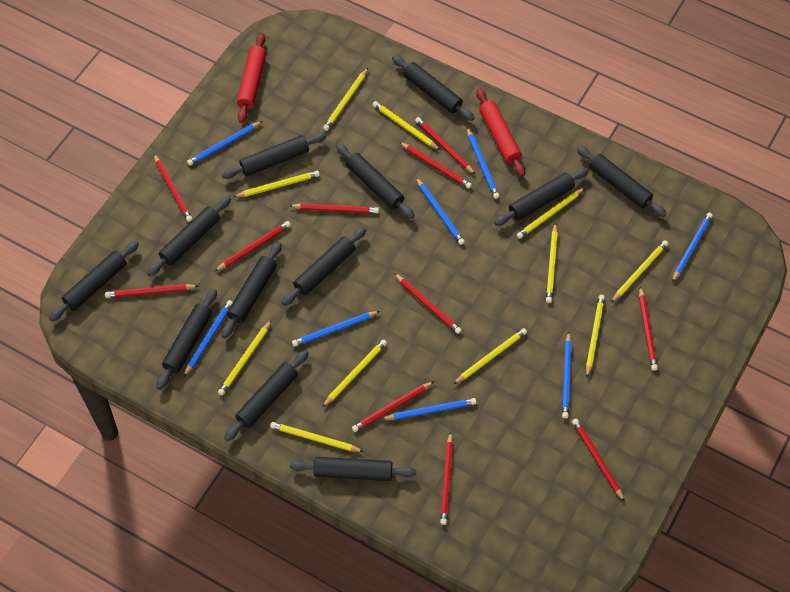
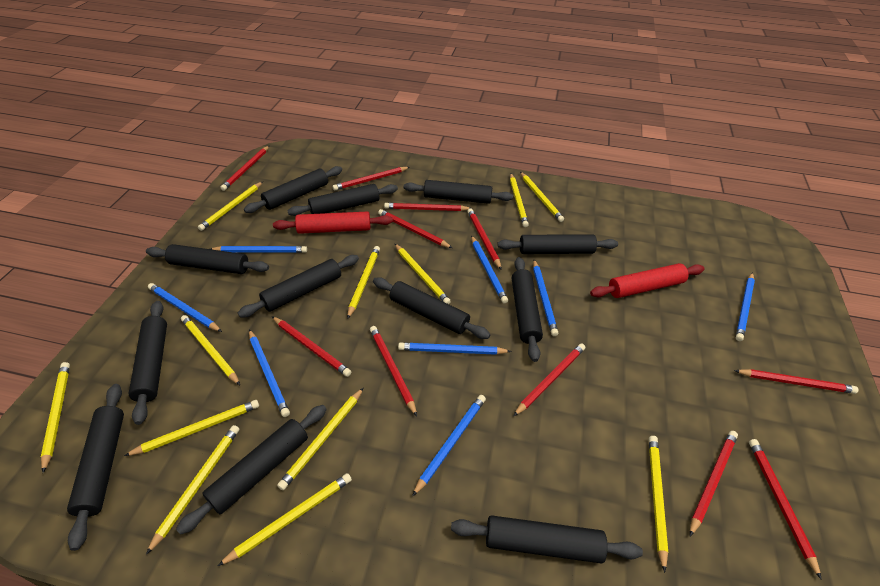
yellow pencil: [218,320,272,395] [234,171,320,197] [270,422,364,452] [322,339,387,407] [323,68,368,131] [373,101,440,150] [454,328,527,384] [517,188,585,239] [546,223,558,303] [586,295,605,378] [611,240,668,303] = 11 -> [41,362,70,473] [124,400,259,456] [146,425,239,555] [181,315,240,385] [198,182,263,231] [218,473,352,566] [277,388,363,490] [347,246,380,319] [395,244,451,304] [510,174,529,227] [520,172,564,222] [649,436,668,573] = 12

